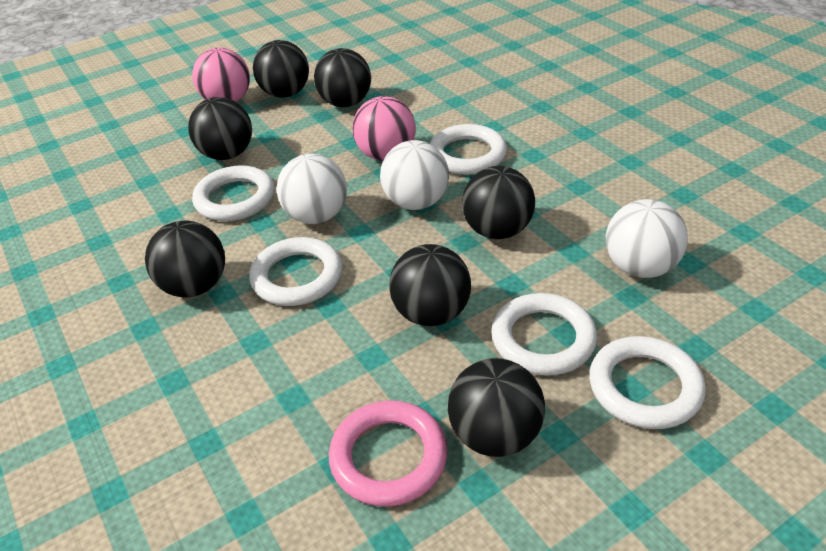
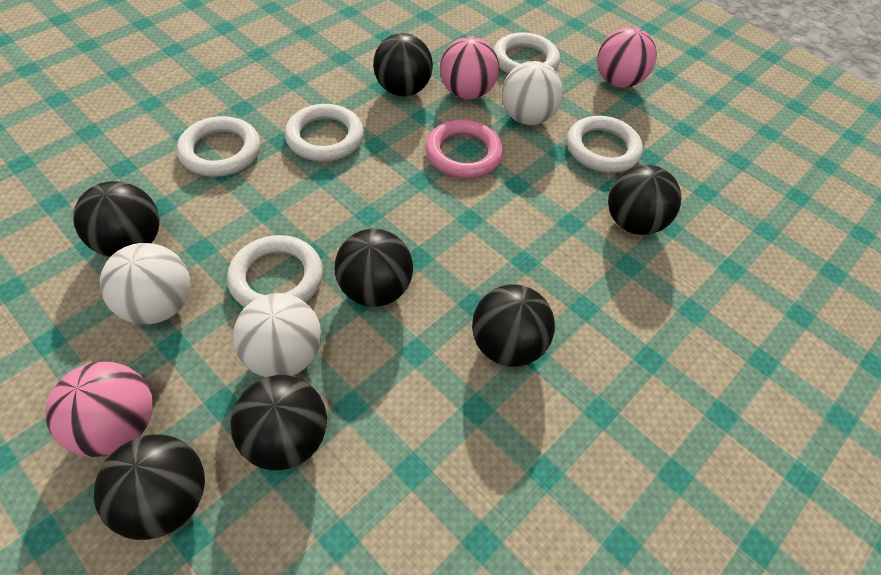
pink ball: [192,48,250,102] [352,96,416,161] = 2 -> [45,361,153,457] [440,36,499,99] [598,27,657,88] = 3

